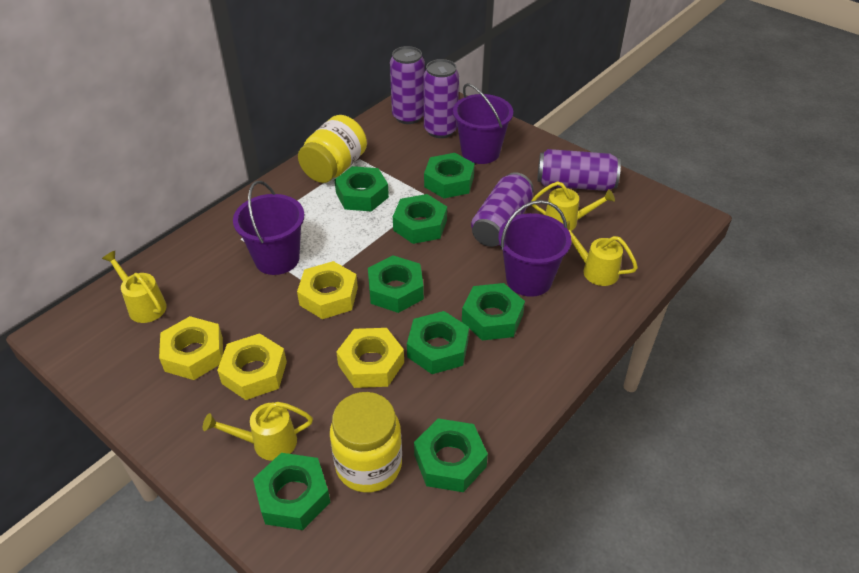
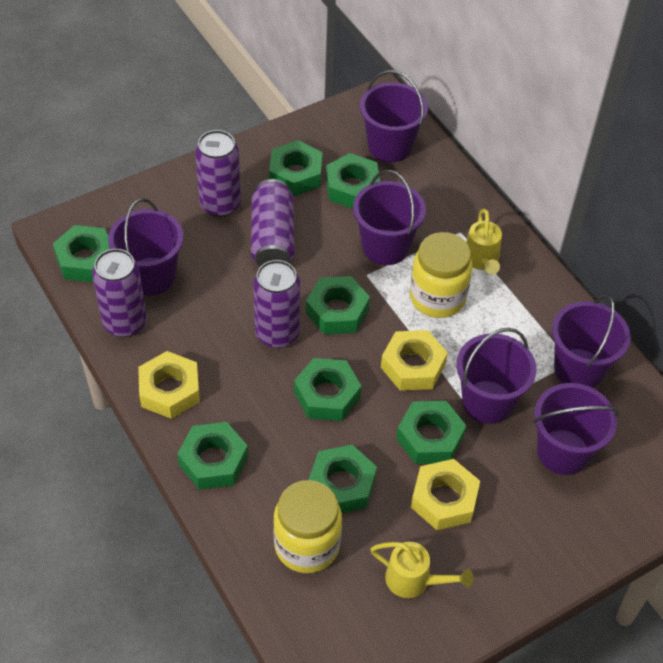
purple bucket: [233,181,304,275] [453,83,513,164] [498,200,572,297] = 3 -> [108,198,183,295] [353,170,426,265] [360,70,428,162] [456,328,536,424] [533,383,619,475] [552,295,631,388] = 6
yellow nut: [159,316,223,380] [217,333,287,400] [297,261,358,319] [336,328,404,388] = 4 -> [138,351,200,419] [381,330,448,391] [411,459,480,530] = 3
yellow watering can: [102,251,167,323] [203,402,313,461] [531,181,615,231] [563,221,638,286] = 4 -> [370,542,474,598] [466,209,502,274] = 2

